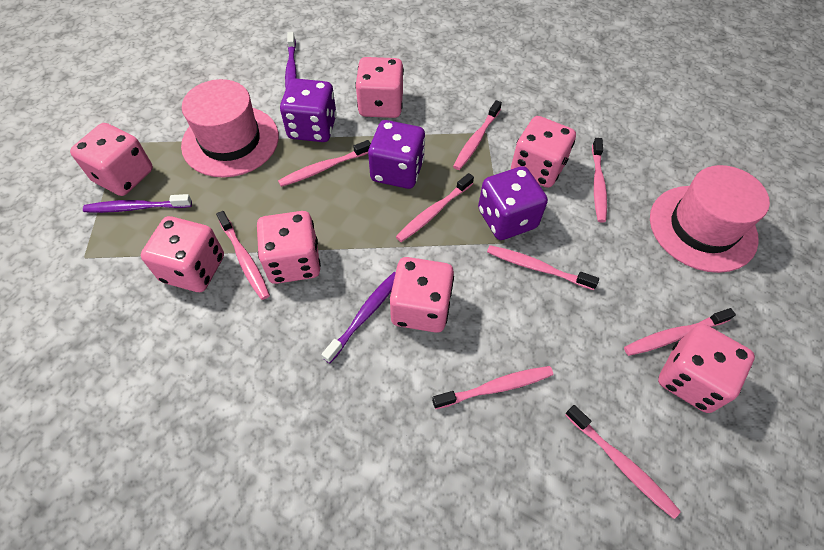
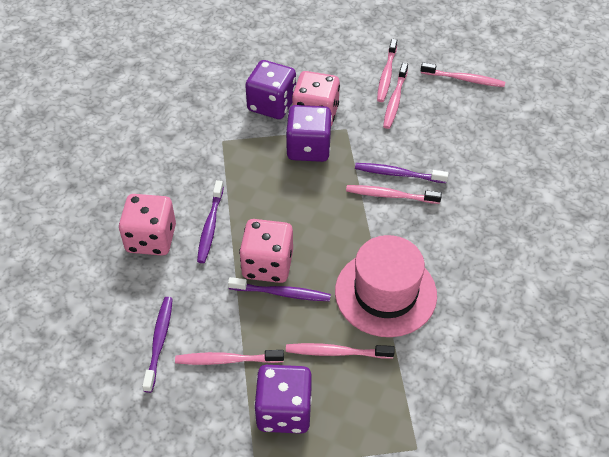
pink dice: [70,123,153,196] [141,216,224,292] [257,211,321,284] [355,57,404,118] [390,257,454,333] [511,116,576,188] [658,324,755,413] = 7 -> [119,194,176,256] [239,219,293,283] [292,71,340,126] = 3
pink hat: [181,79,279,177] [650,165,770,273] = 2 -> [335,235,437,337] = 1
pink toothbrush: [216,211,270,300] [278,140,371,187] [396,173,474,242] [432,366,553,409] [453,100,502,170] [487,245,599,290] [565,405,681,519] [592,138,607,223] [624,308,736,356] = 9 -> [175,350,284,365] [286,343,395,359] [346,185,442,204] [377,39,397,102] [383,63,408,129] [421,63,505,87] = 6
purple toothbrush: [83,194,192,213] [285,32,297,88] [321,272,396,363] = 3 -> [142,297,173,393] [197,180,224,263] [228,277,331,301] [355,163,449,183] = 4

